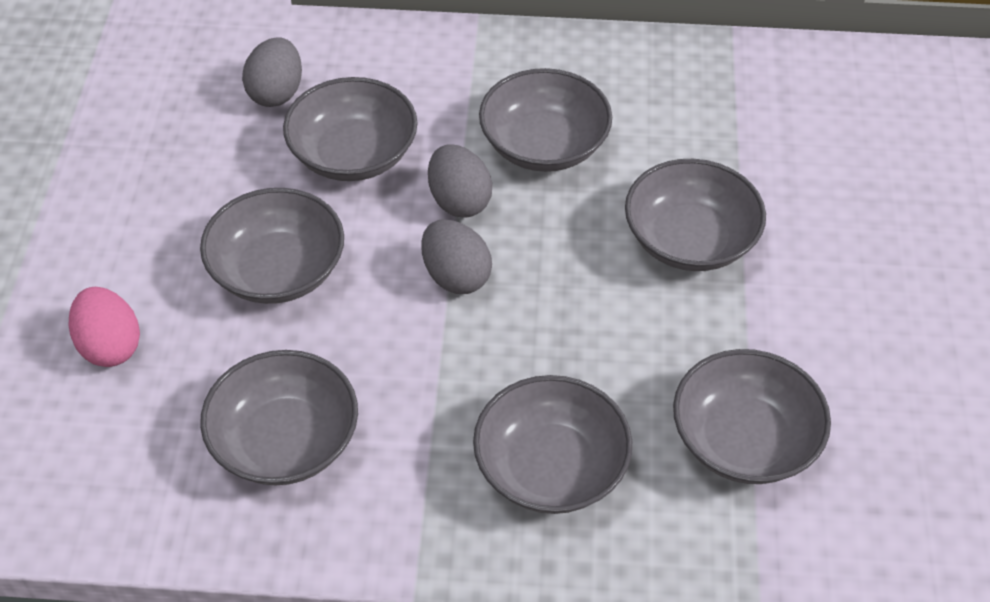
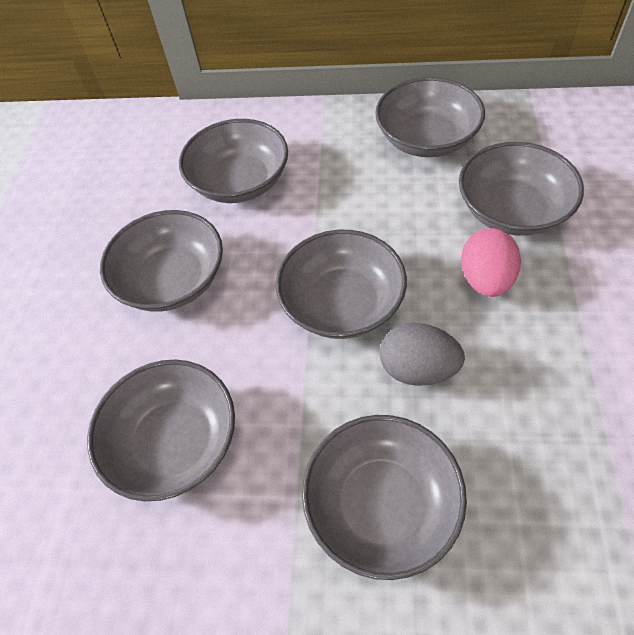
grey egg: [242,37,302,107] [421,220,492,294] [428,144,492,218] = 3 -> [380,323,465,386] = 1

